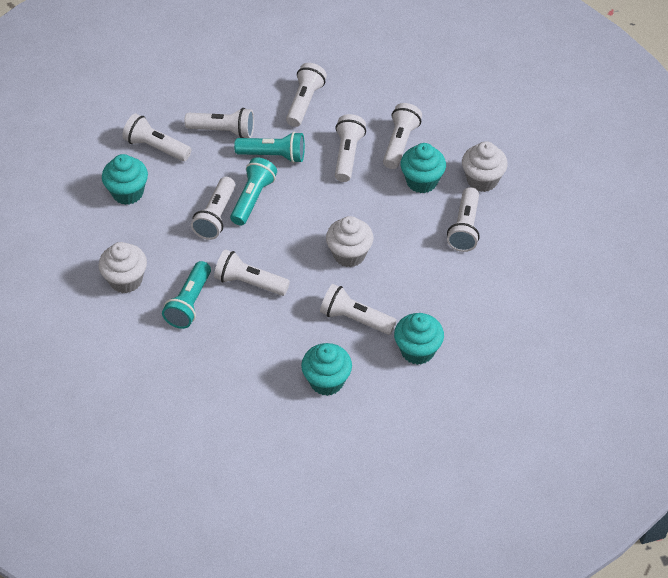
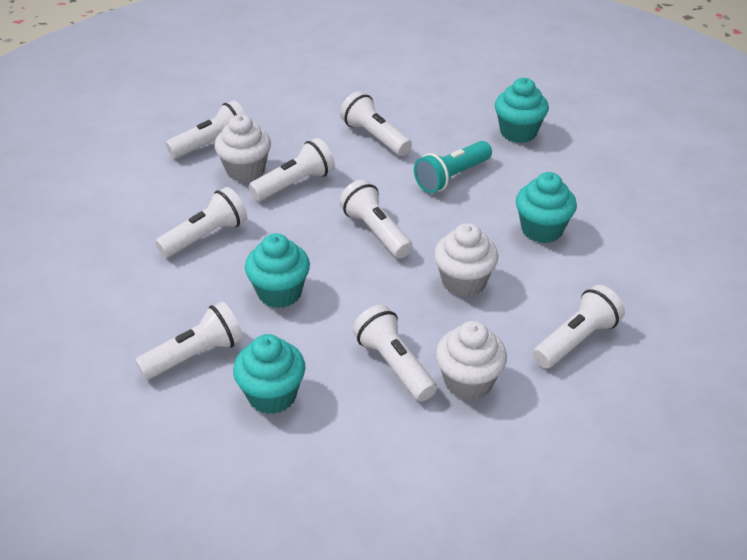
turquoise flashlight: [162,261,211,329] [230,157,277,225] [234,132,305,163] = 3 -> [414,141,492,193] = 1
white flashlight: [122,114,191,161] [184,108,254,138] [191,177,235,240] [214,249,290,296] [286,63,327,127] [320,284,397,335] [335,114,366,182] [383,103,422,169] [447,187,480,252] = 9 -> [135,301,243,380] [155,187,247,258] [166,100,246,159] [249,138,335,201] [339,179,413,258] [340,91,412,156] [352,305,437,401] [533,285,625,368] = 8

